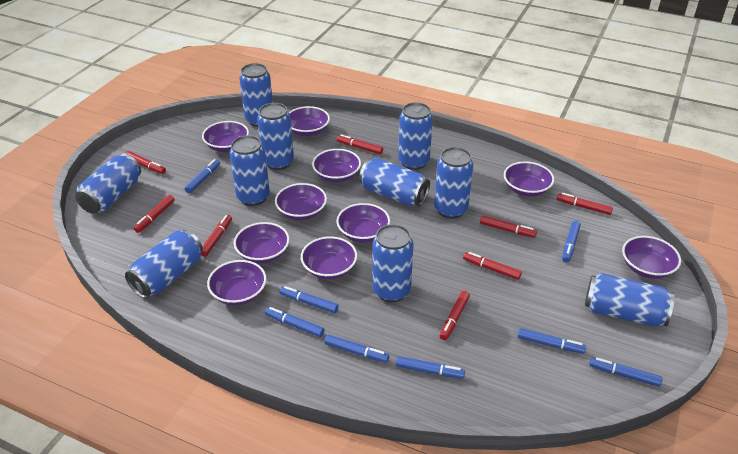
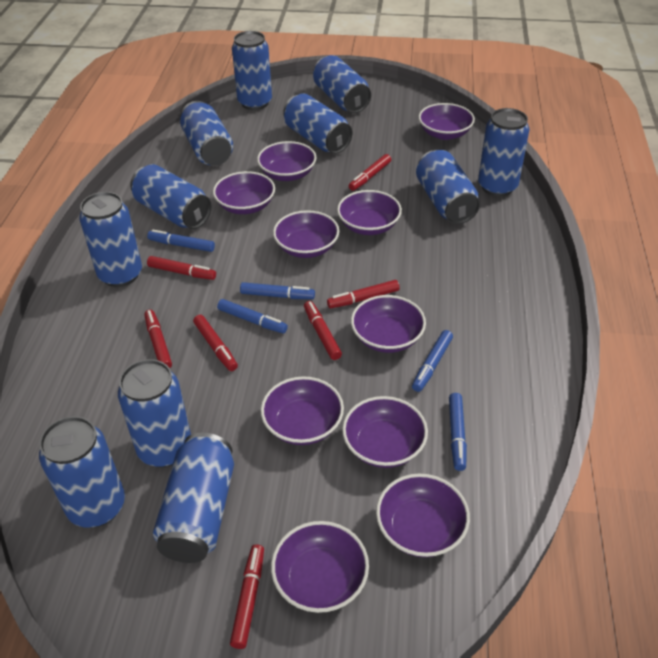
blue can: [75,153,141,214] [125,230,203,298] [230,135,270,206] [239,63,273,127] [257,103,294,170] [359,158,430,206] [372,224,413,302] [398,102,433,170] [434,147,473,219] [585,273,675,327] = 10 -> [39,416,125,528] [80,192,142,287] [118,359,191,467] [130,164,211,229] [153,433,234,563] [180,101,233,166] [232,31,272,110] [283,93,352,154] [313,55,371,113] [416,150,480,224] [478,108,529,197] = 11
blue marker: [185,159,220,193] [265,307,324,337] [279,286,339,313] [324,334,389,363] [396,356,465,379] [518,328,586,354] [562,221,581,263] [589,357,663,387] = 8 -> [147,229,215,252] [217,299,288,333] [240,282,315,299] [412,330,453,392] [449,393,467,471] = 5
red marker: [125,151,166,174] [134,195,175,233] [201,215,232,257] [337,134,383,154] [440,291,470,340] [463,252,522,280] [480,216,537,238] [557,193,613,215] = 8 -> [144,310,172,368] [147,256,216,280] [193,315,238,371] [230,544,264,649] [304,301,342,360] [327,280,400,308] [349,154,391,191] = 7

